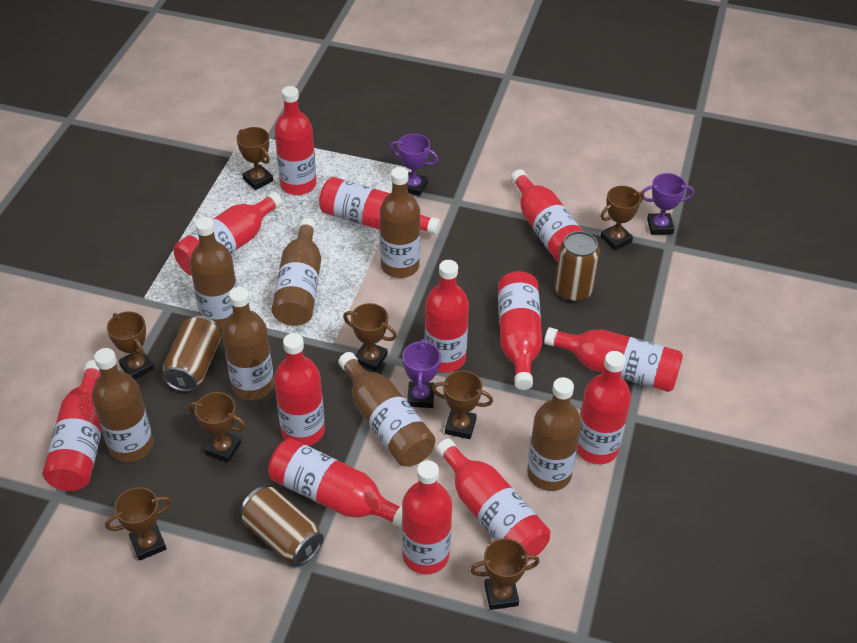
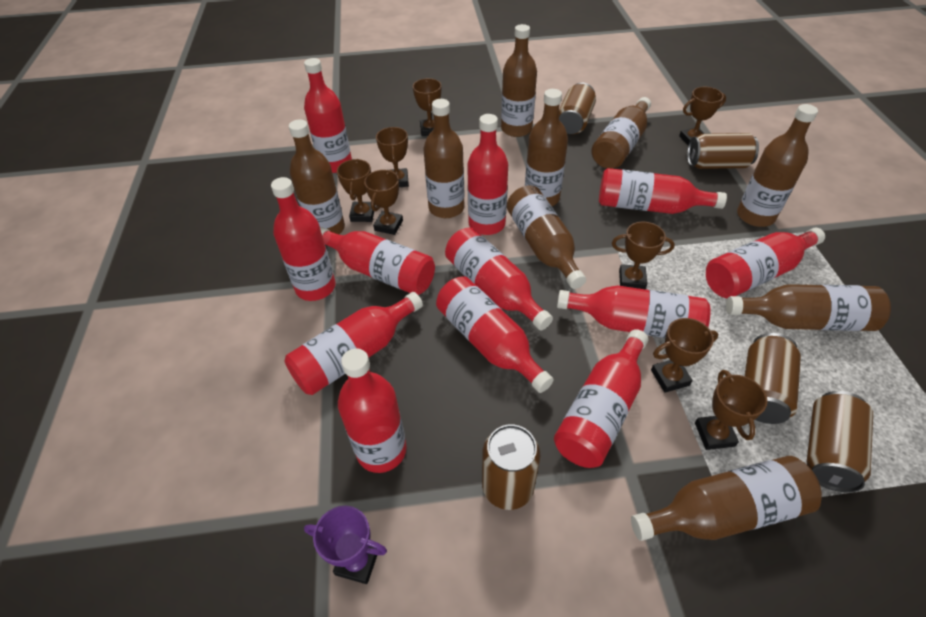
brown bottle: [92,348,153,462] [190,217,237,329] [222,287,274,400] [272,218,321,326] [338,352,435,466] [380,167,420,278] [527,377,582,491] = 7 -> [289,119,345,234] [424,99,465,218] [501,24,537,137] [507,185,586,289] [525,89,568,206] [591,97,651,169] [631,456,822,541] [726,284,891,331] [737,104,818,227] = 9
brown can: [162,315,221,392] [240,486,324,566] [555,231,600,302] = 3 -> [482,424,540,510] [559,83,596,134] [687,133,759,169] [745,333,801,424] [807,391,873,492] = 5
purple trophy: [390,134,438,196] [402,339,441,408] [642,173,694,235] = 3 -> [304,506,387,584] = 1
red bottle: [43,360,102,491] [174,192,282,276] [268,438,402,528] [274,86,317,195] [274,333,325,446] [319,177,441,235] [402,460,452,574] [424,260,469,372] [436,438,551,561] [498,271,542,390] [511,169,583,262] [544,327,683,392] [577,351,631,464] = 13 -> [271,177,335,301] [285,292,423,395] [304,58,352,173] [320,227,435,295] [338,348,407,473] [436,276,554,393] [445,227,553,330] [467,114,508,235] [554,329,648,468] [557,285,711,338] [599,168,727,214] [706,228,825,299] = 12

